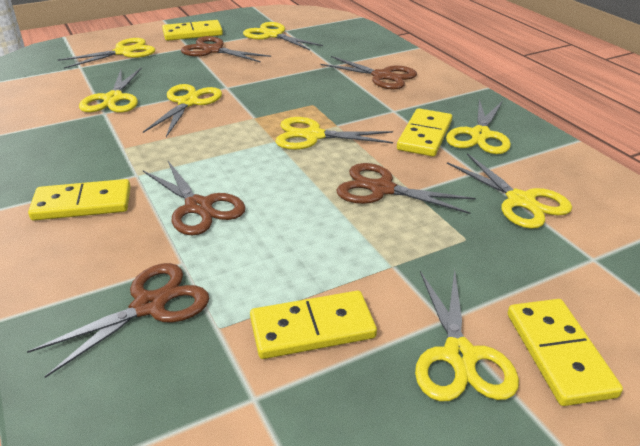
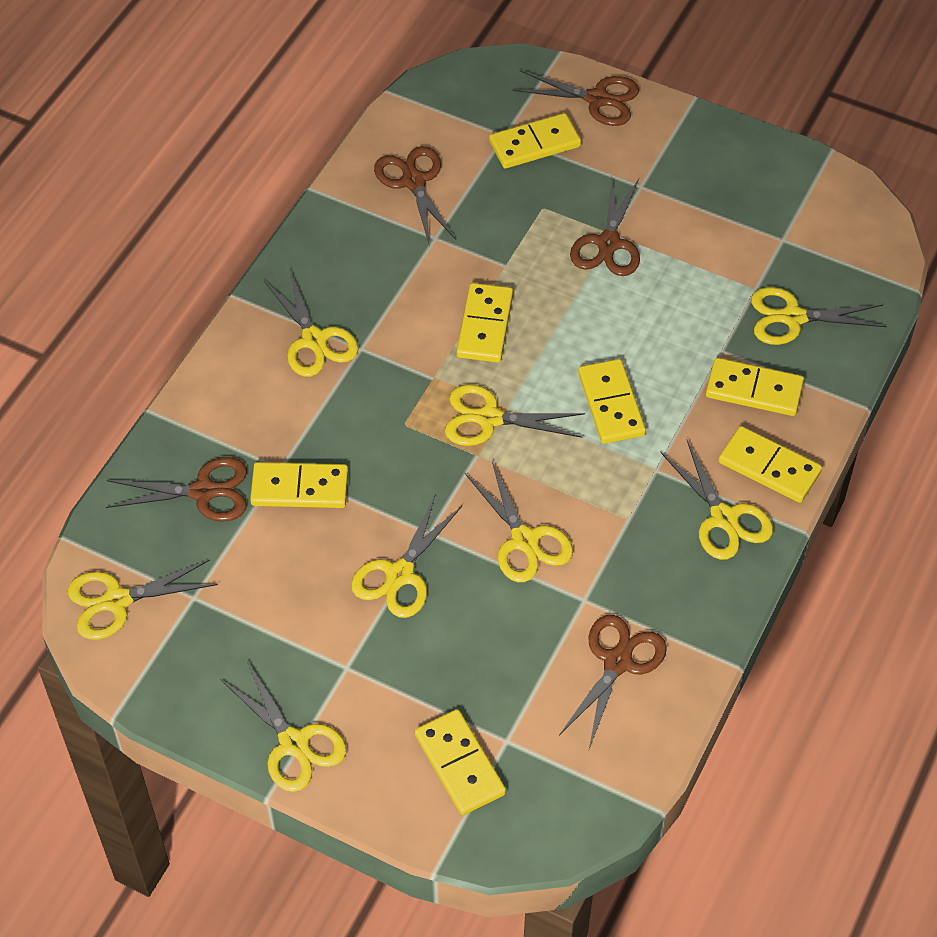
yellow domino: [28,179,131,221] [162,20,223,41] [250,291,377,359] [397,108,452,157] [508,299,623,406] = 5 -> [250,462,348,508] [415,709,506,815] [457,283,513,362] [489,113,581,169] [578,359,646,444] [706,358,804,416] [718,426,822,503] = 7

